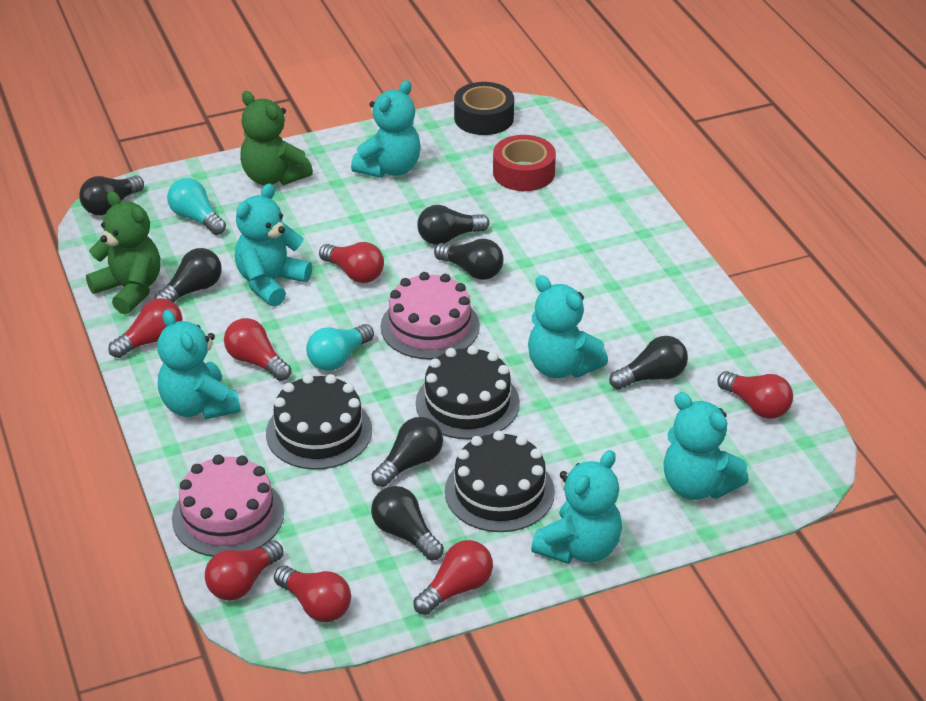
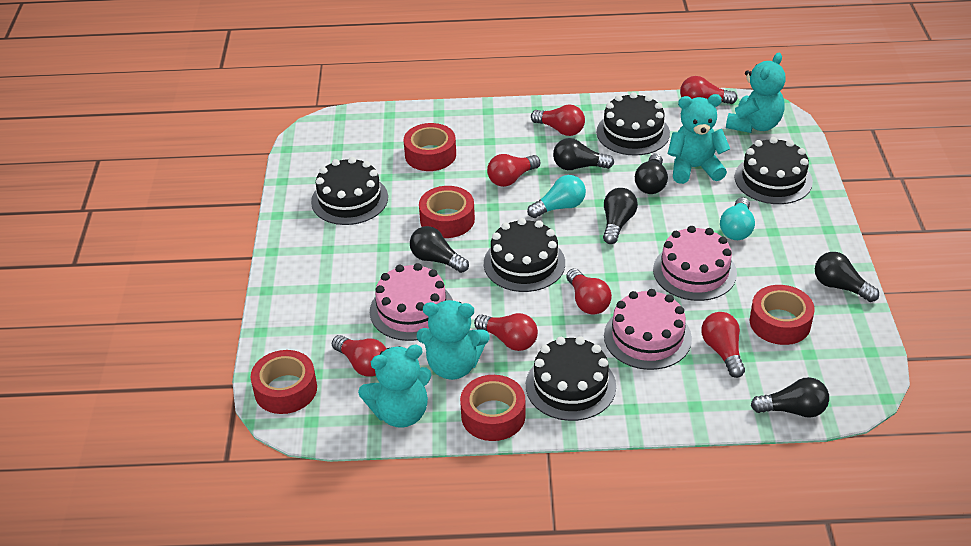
black cake: [266,374,372,470] [416,345,520,439] [445,431,555,532] = 3 -> [311,157,388,225] [484,218,565,292] [526,336,616,421] [596,92,670,156] [735,137,813,204] = 5
black light bulb: [79,175,144,215] [154,248,222,302] [371,486,444,561] [372,417,443,487] [417,205,489,245] [434,239,504,280] [609,336,688,389] = 7 -> [410,226,469,273] [553,138,614,170] [603,188,638,244] [635,154,668,194] [751,377,829,418] [815,252,879,302] = 6
black tape: [454,82,514,135] = 1 -> none = 0
green teddy bear: [86,191,160,314] [240,91,313,185] = 2 -> none = 0
pink cake: [172,455,284,557] [381,272,480,360] = 2 -> [370,263,453,341] [604,289,692,370] [653,226,737,301] = 3
red tape: [493,135,556,191] = 1 -> [251,350,317,414] [404,123,456,171] [419,186,475,238] [460,375,526,441] [750,285,815,345] = 5
turquoise teddy bear: [157,310,240,420] [235,184,312,307] [351,80,421,178] [528,275,608,378] [531,450,622,564] [663,392,749,500] = 6 -> [358,345,432,428] [417,300,489,380] [668,94,730,184] [726,53,786,133] = 4

